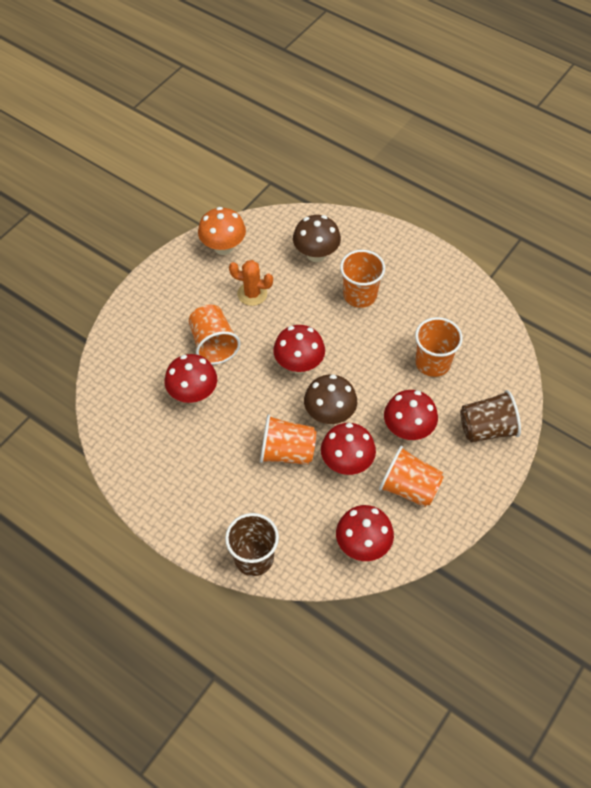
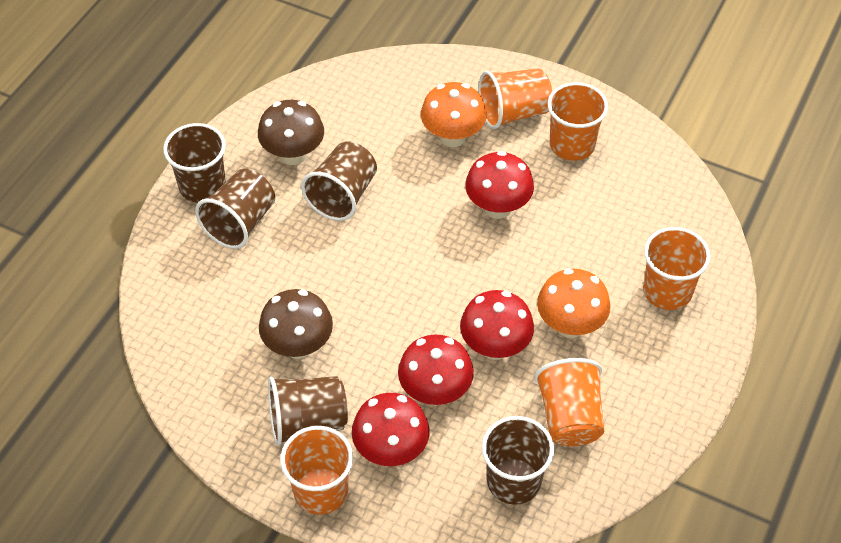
brown cup: [225,513,279,576] [460,390,521,443] = 2 -> [163,123,226,203] [195,168,275,249] [268,376,348,446] [301,141,377,221] [482,416,554,505] = 5
orange cactus: [229,260,273,306] = 1 -> none = 0
orange mushroom: [198,207,246,255] = 1 -> [421,82,487,147] [537,268,610,338] = 2
red mushroom: [165,354,217,404] [273,325,325,374] [321,423,376,475] [336,505,394,561] [384,390,438,440] = 5 -> [352,393,429,466] [398,335,474,405] [460,290,534,360] [465,151,534,219] = 4

